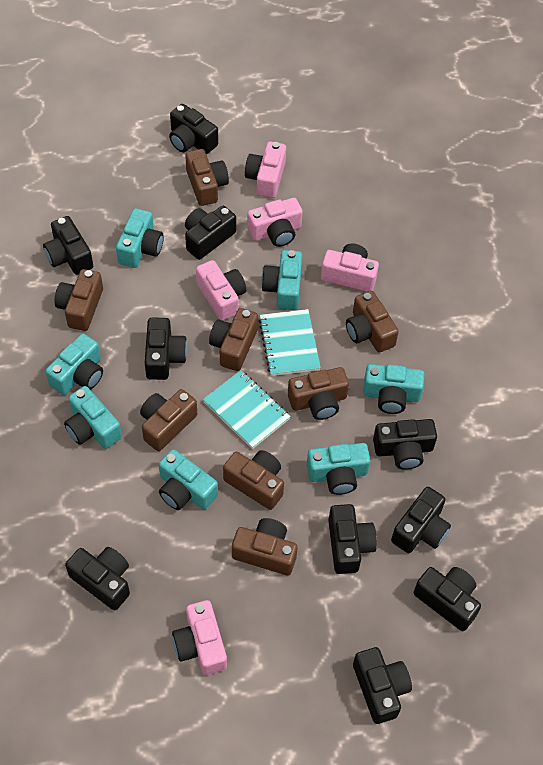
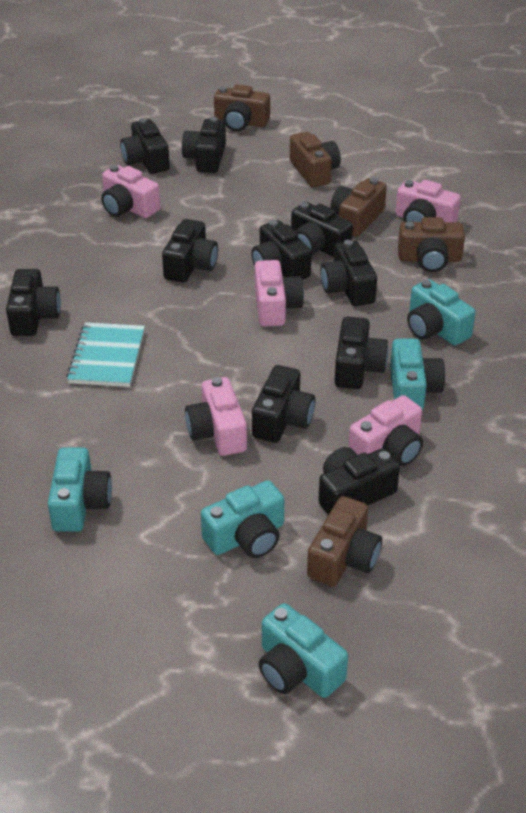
brown camera: [55,269,103,331] [140,389,197,451] [185,149,229,206] [209,308,258,371] [223,450,284,510] [232,518,298,576] [288,367,349,420] [346,291,399,352] = 8 -> [214,84,270,131] [290,132,341,187] [307,496,382,586] [330,178,387,237] [398,217,465,272] = 5
turquoise camera: [45,334,103,395] [64,386,122,449] [116,208,164,268] [159,449,218,510] [261,250,302,310] [307,443,370,495] [363,364,424,414] = 7 -> [48,447,112,532] [201,480,285,558] [259,603,348,698] [390,339,445,410] [407,279,476,346] = 5
turquoise notebook: [203,370,291,449] [259,309,321,376] = 2 -> [66,322,145,387] = 1

